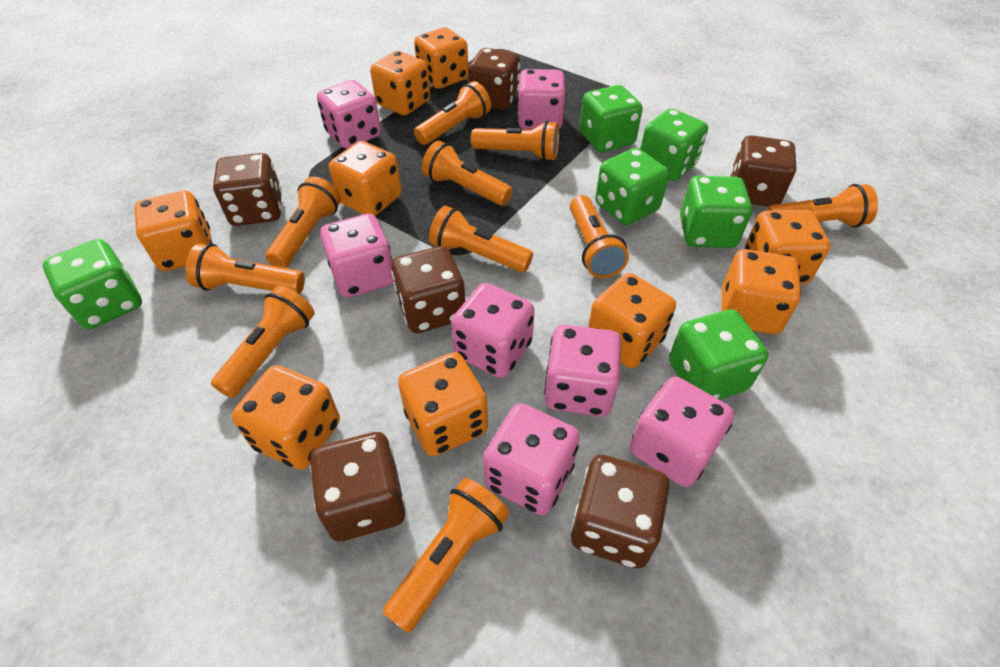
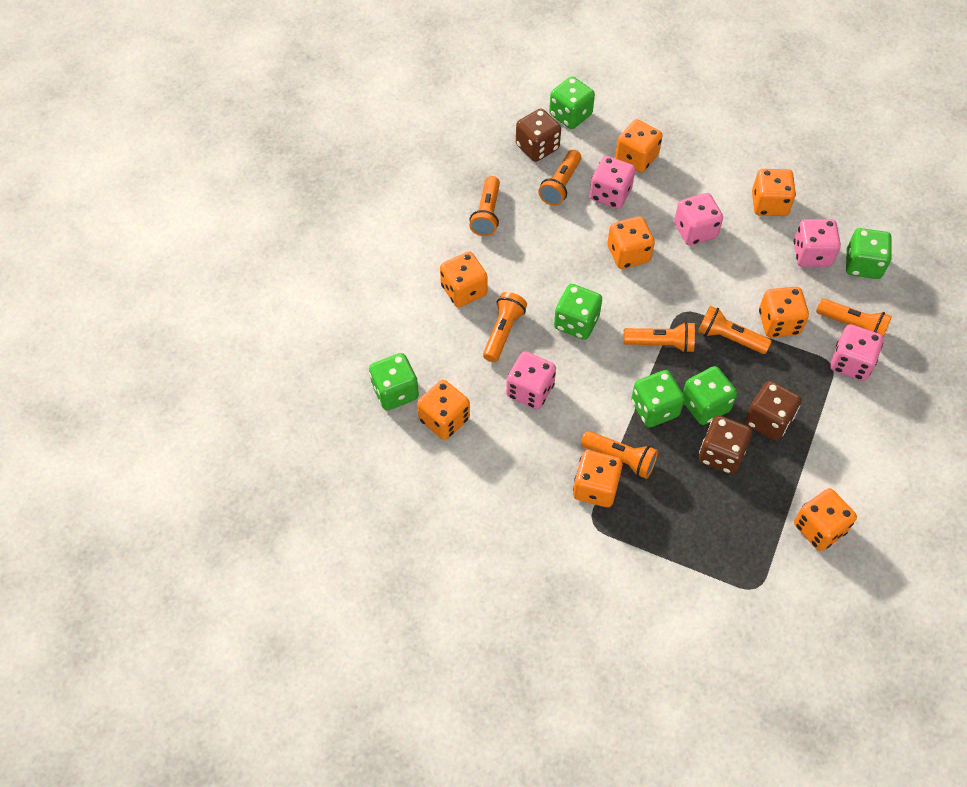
brown dice: [213,153,282,226] [310,432,406,541] [391,246,465,333] [468,48,520,110] [571,455,669,568] [730,135,796,207] = 6 -> [516,108,561,162] [699,415,752,474] [745,381,801,440] = 3
orange dice: [134,190,213,271] [232,365,340,470] [329,141,402,216] [370,51,430,115] [398,352,488,456] [414,27,468,89] [588,273,676,368] [721,249,801,334] [745,210,830,284] = 9 -> [417,380,470,440] [440,252,487,307] [573,450,623,507] [607,216,655,269] [615,119,662,173] [752,169,796,216] [759,287,809,338] [794,488,857,551] = 8
orange flashlight: [185,243,305,294] [211,286,315,398] [266,176,341,268] [383,478,510,633] [414,81,491,145] [422,141,513,206] [429,206,533,272] [471,121,559,161] [570,195,629,278] [766,184,878,228] = 10 -> [470,176,500,236] [483,292,527,362] [538,150,581,206] [581,431,658,479] [623,322,695,353] [698,306,772,354] [816,298,892,337] = 7
pink dice: [317,80,381,148] [320,214,394,297] [451,283,535,378] [483,403,580,515] [518,69,566,130] [544,325,621,416] [630,377,734,487] = 7 -> [506,351,556,409] [590,156,635,209] [674,193,723,246] [794,219,841,267] [830,324,883,381] = 5

